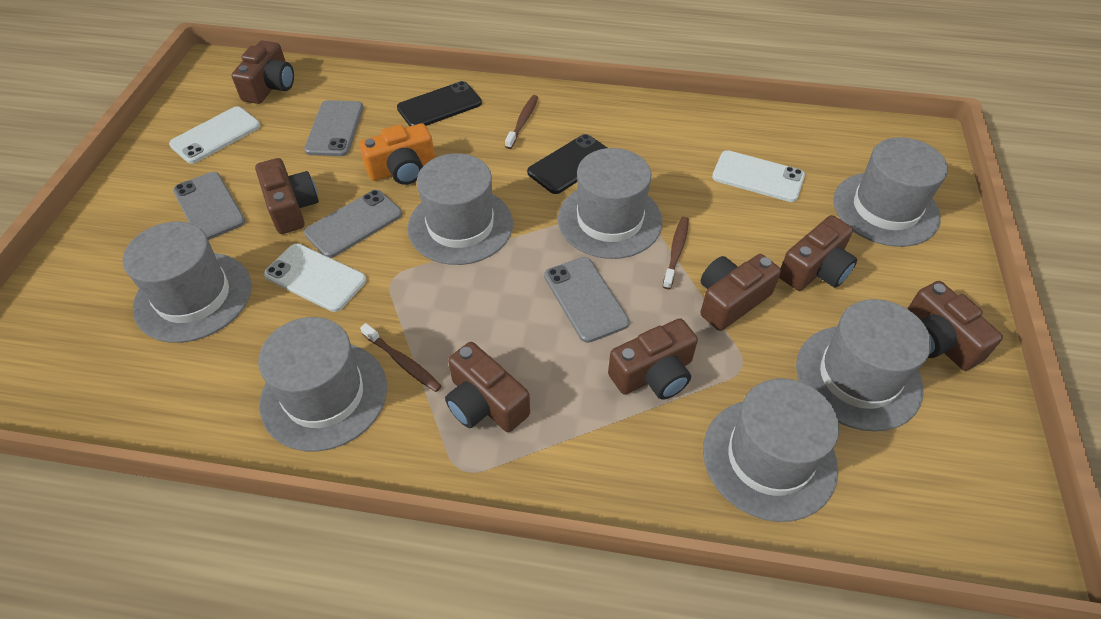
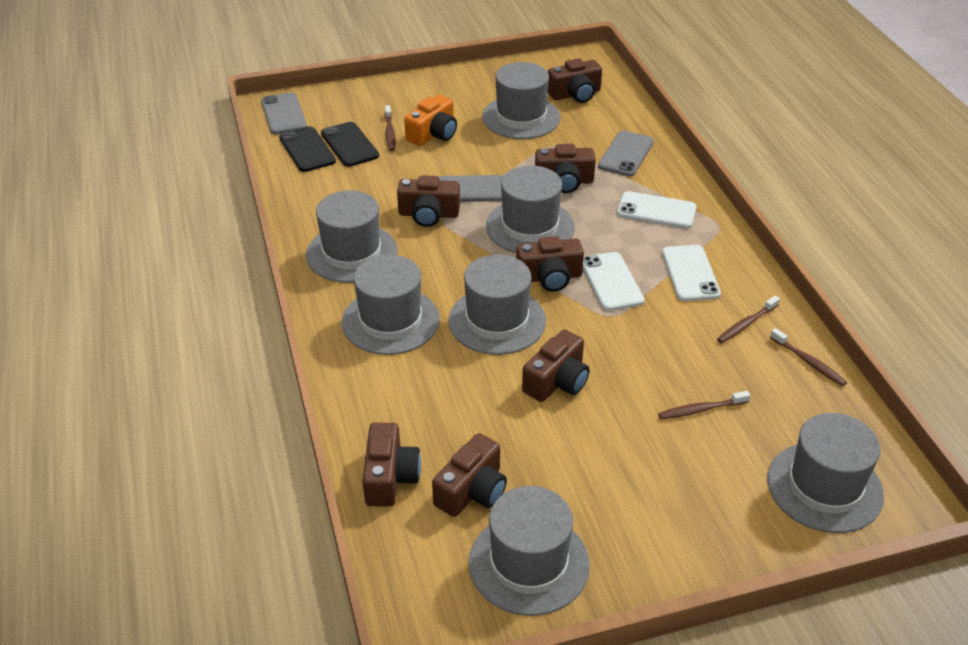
brown toothbrush: [360,323,442,392] [505,95,538,149] [663,217,689,289] = 3 -> [385,105,395,151] [658,391,750,419] [717,296,780,343] [770,328,847,386] = 4
grey phone: [173,172,245,240] [304,100,363,156] [304,190,402,258] [544,257,630,343] = 4 -> [261,93,307,134] [438,175,504,202] [598,131,654,177] = 3

